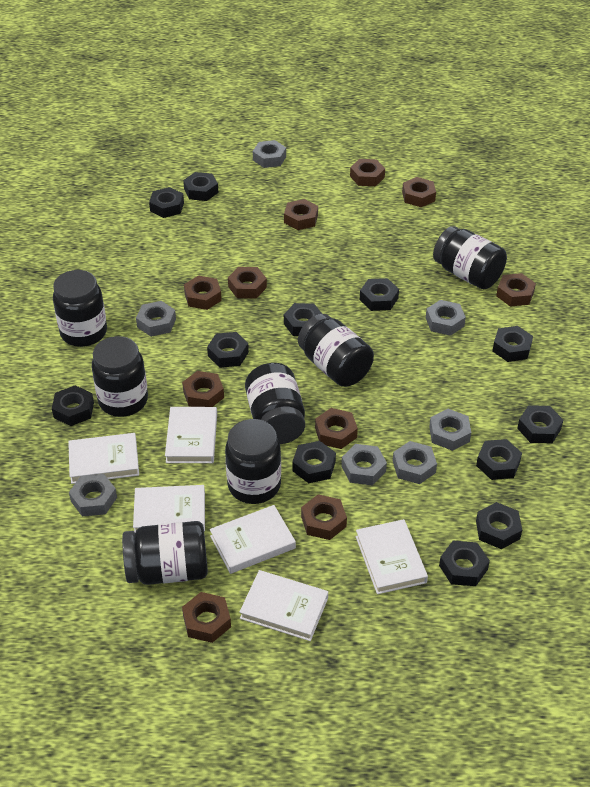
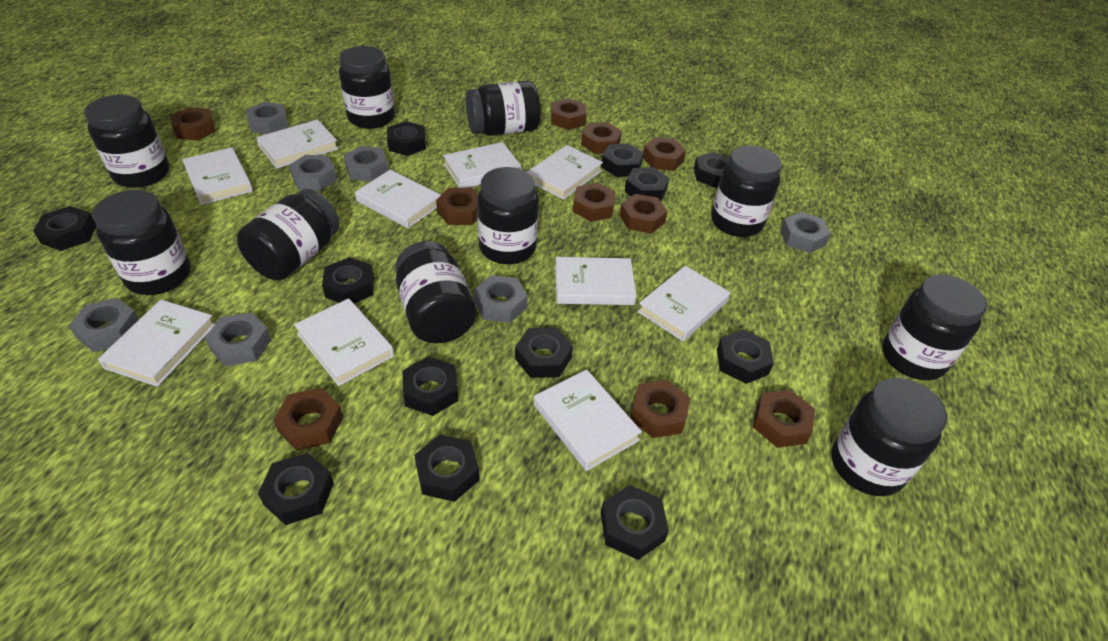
black jar: [53,270,107,347] [92,336,148,417] [122,521,208,585] [225,419,281,504] [245,363,305,444] [298,314,374,387] [433,226,507,289] = 7 -> [84,95,169,188] [93,190,191,295] [237,189,340,280] [339,46,395,129] [395,241,477,343] [466,81,541,136] [477,167,539,264] [711,146,782,237] [832,378,947,496] [882,275,987,380] = 10
white book: [68,433,139,484] [133,485,205,532] [165,407,217,463] [210,505,296,574] [240,570,328,641] [356,519,428,594] = 6 -> [98,300,215,387] [182,147,253,205] [256,119,339,169] [294,298,394,386] [355,170,441,228] [443,142,521,188] [527,145,603,200] [534,369,642,471] [555,257,637,305] [637,266,730,341] = 10

